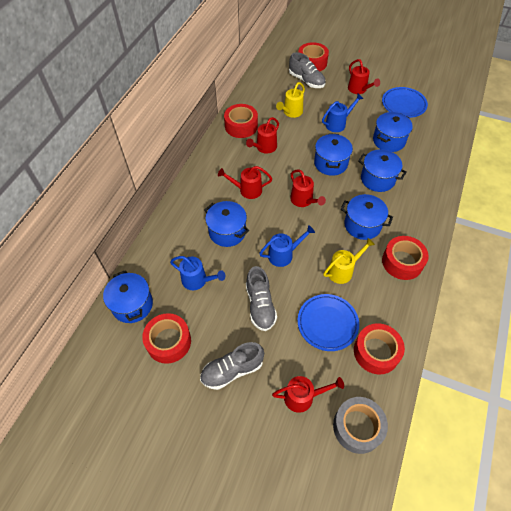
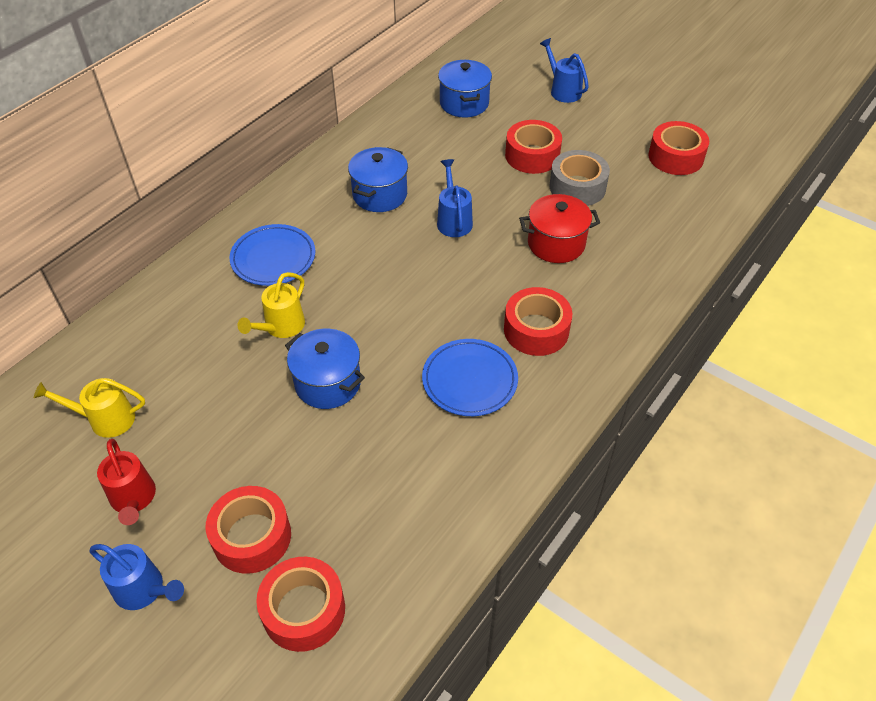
blue pot: [103,270,153,323] [204,201,249,247] [314,133,353,176] [341,194,393,240] [358,149,407,192] [373,112,413,152] = 6 -> [285,329,365,409] [348,147,408,212] [438,60,492,118] = 3
grey shoe: [200,342,264,390] [246,266,277,331] [289,52,326,88] = 3 -> none = 0
red pot: none = 0 -> [519,194,600,263] = 1
red watering can: [218,166,272,199] [246,117,279,154] [272,376,344,413] [290,169,326,207] [348,59,380,94] = 5 -> [97,439,156,525] = 1

